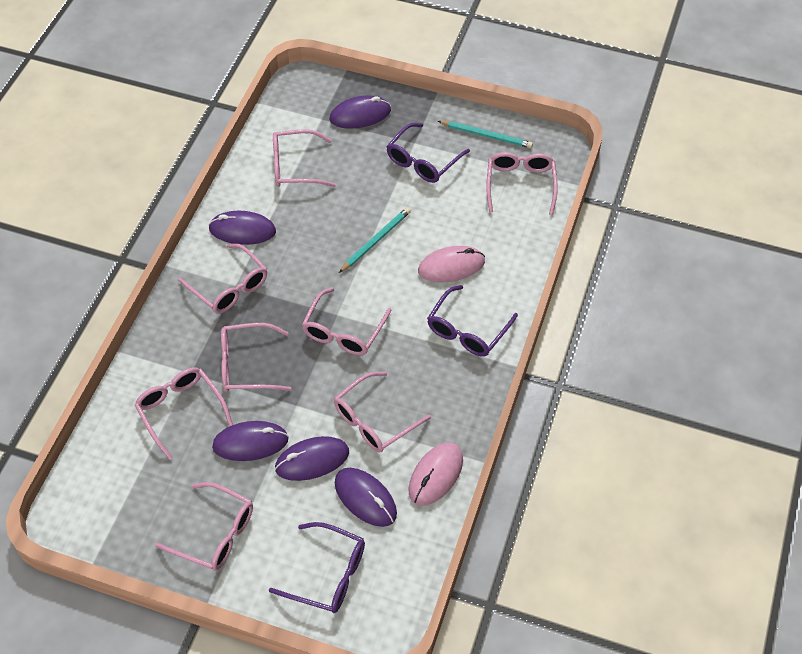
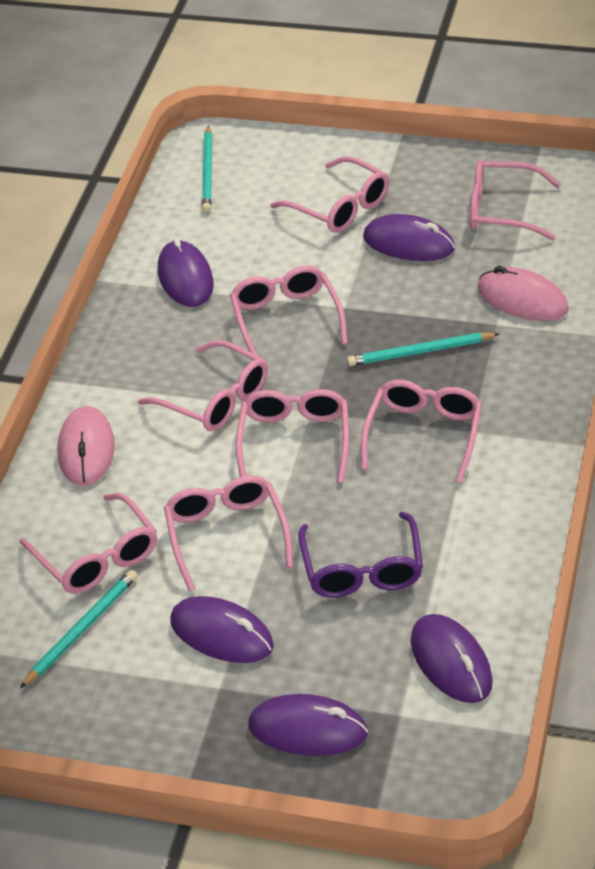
purple glasses: [269,522,365,613] [386,123,470,183] [427,285,518,356] = 3 -> [298,512,423,598] = 1
turquoise pencil: [339,207,411,273] [438,121,533,148] = 2 -> [20,570,137,688] [202,125,212,213] [347,332,500,366] = 3

